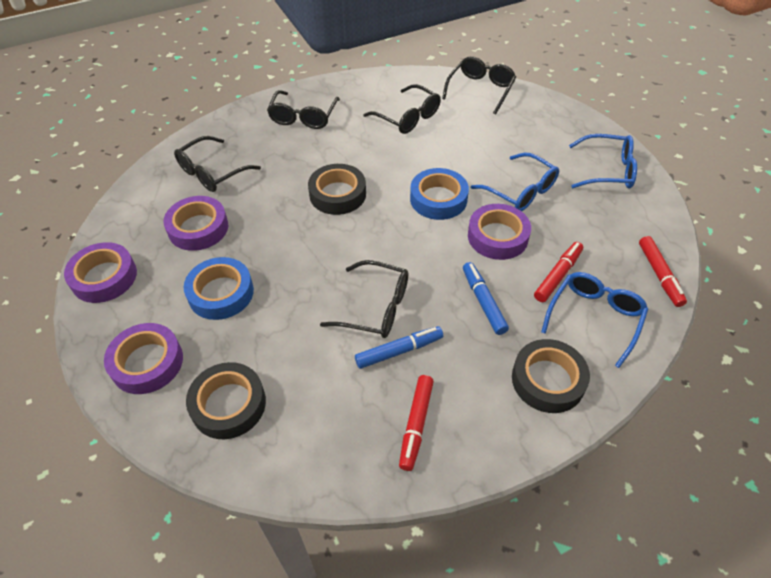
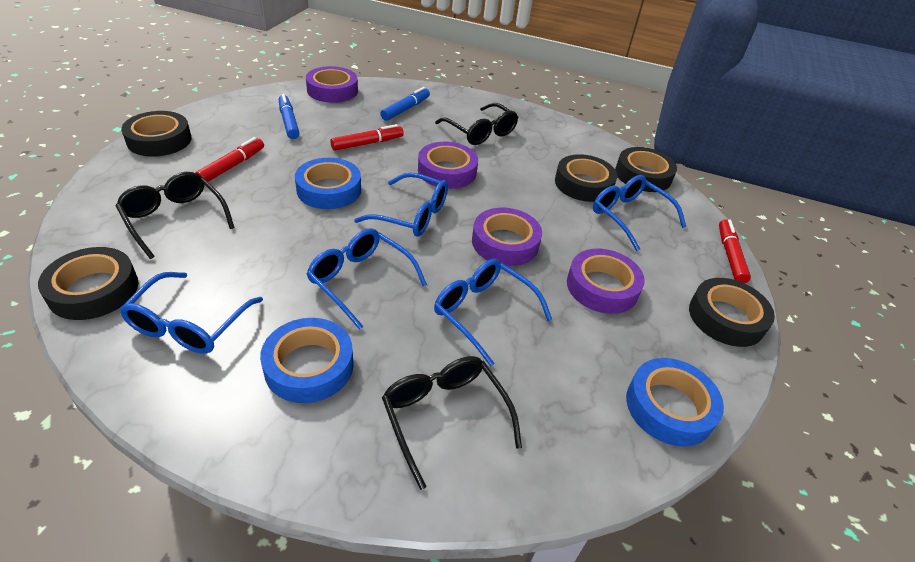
black glasses: [174,136,261,192] [267,90,340,129] [320,260,408,338] [363,84,441,134] [442,56,516,115] = 5 -> [116,172,235,259] [382,356,522,490] [435,103,518,145] = 3
black tape: [186,362,266,439] [308,164,366,215] [512,339,590,413] = 3 -> [38,247,138,320] [121,111,192,157] [555,154,617,202] [615,147,677,192] [689,278,775,347] = 5
blue glasses: [471,152,559,211] [541,272,648,368] [569,134,637,189] = 3 -> [120,272,263,354] [307,228,427,330] [354,173,448,237] [434,259,552,366] [593,175,686,251] = 5
blue tape: [184,257,254,320] [410,168,469,220] = 2 -> [260,318,354,403] [295,158,361,209] [626,358,724,446] = 3

